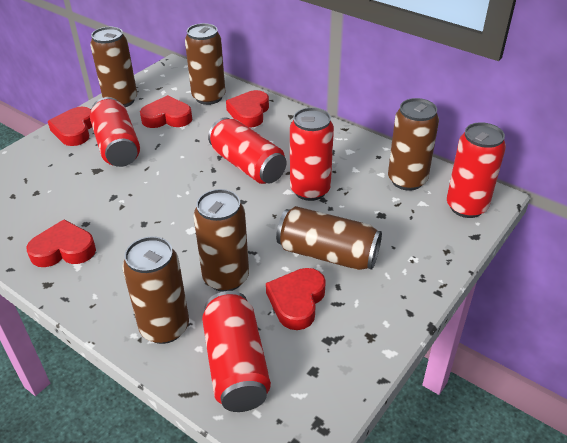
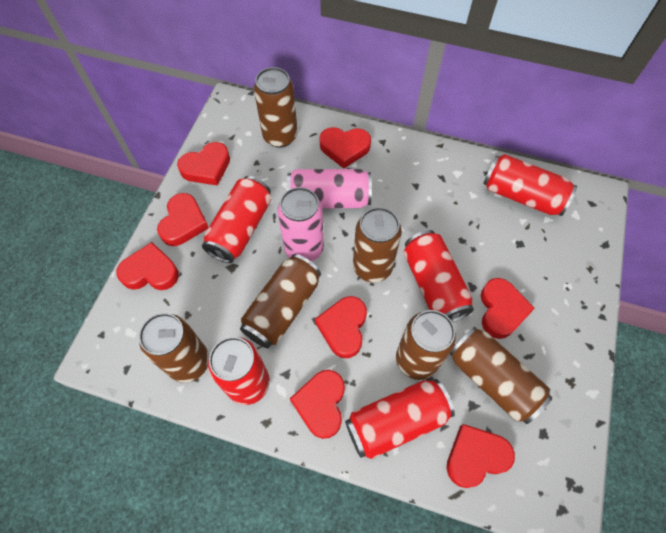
pink can: none = 0 -> [277,187,324,262] [287,169,372,208] = 2
red heart: [27,220,96,267] [48,107,92,146] [140,95,192,128] [226,90,269,128] [266,268,326,330] = 5 -> [116,242,179,290] [157,193,209,246] [177,142,230,186] [290,370,345,439] [315,296,367,358] [319,127,371,168] [446,424,515,488] [481,278,535,339] = 8

